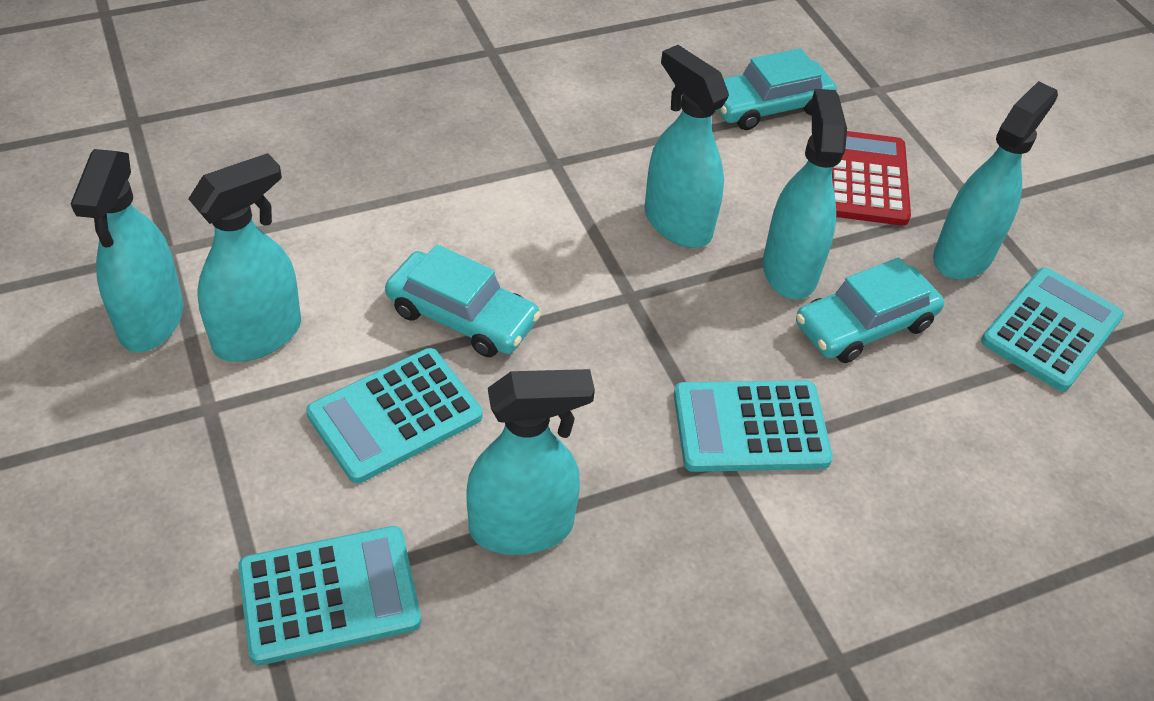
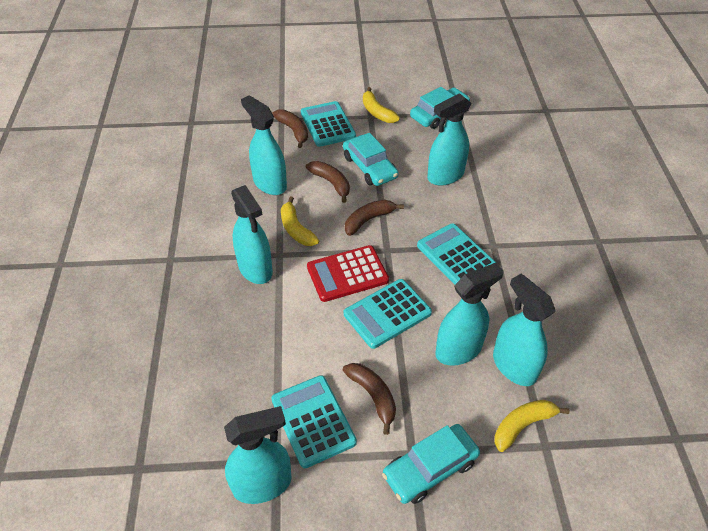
brown banana: none = 0 -> [272,109,308,148] [306,161,350,203] [343,363,396,435] [345,200,404,236] = 4
yellow banana: none = 0 -> [281,196,319,246] [363,87,400,123] [495,400,570,452] = 3

